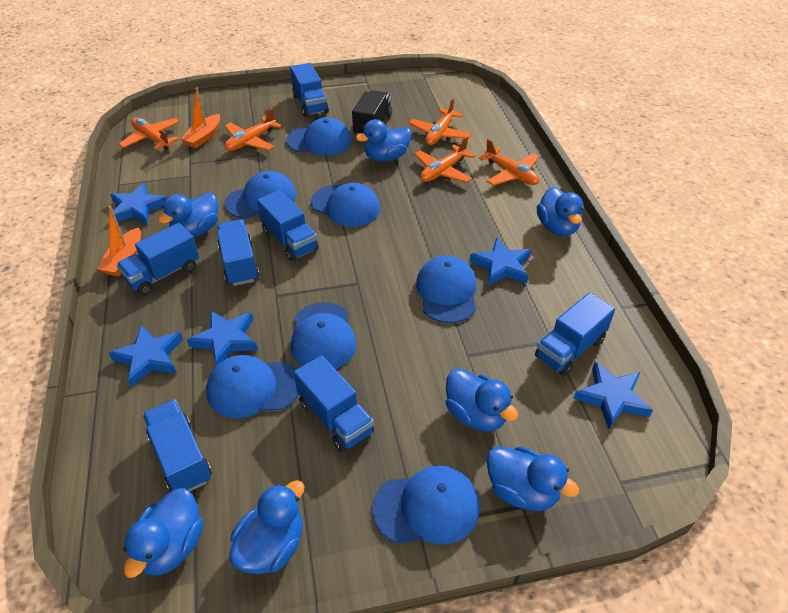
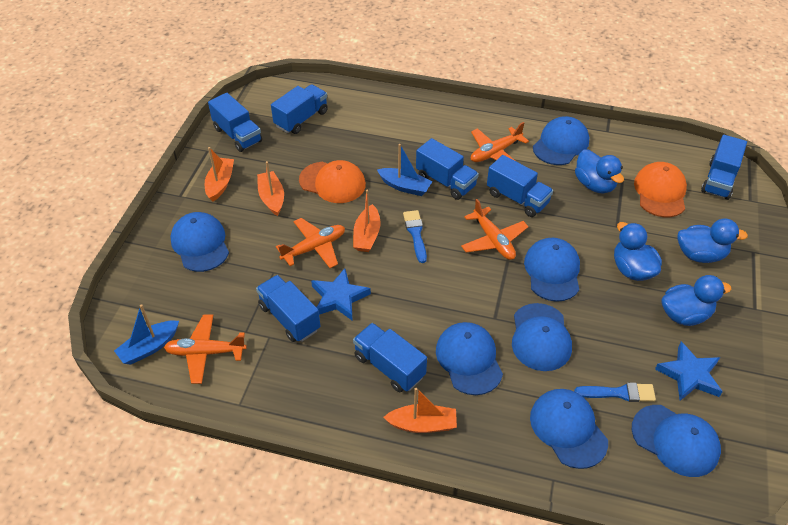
black truck: [352,90,392,135] = 1 -> none = 0
blue boat: none = 0 -> [114,304,179,365] [377,144,432,196] = 2
blue brush: none = 0 -> [403,210,427,263] [574,383,656,402] = 2
blue duck: [123,488,203,578] [158,193,218,237] [229,480,305,574] [356,119,411,162] [446,368,518,432] [487,447,579,511] [537,187,584,236] = 7 -> [575,149,624,193] [614,222,662,281] [662,275,732,326] [678,219,748,263] = 4
blue star: [109,325,183,387] [110,183,167,224] [187,310,258,366] [469,237,531,286] [573,362,653,429] = 5 -> [311,268,371,321] [655,342,723,401] = 2
orange boat: [98,205,141,276] [181,88,220,148] = 2 -> [205,147,234,202] [257,161,284,216] [353,190,381,252] [383,388,457,433] = 4
orange cap: none = 0 -> [299,160,366,203] [634,162,687,217] = 2
orange plane: [118,117,180,150] [224,108,282,151] [409,98,472,145] [414,137,475,183] [479,139,539,186] = 5 -> [164,314,247,384] [276,218,345,268] [461,199,529,260] [471,122,529,162] = 4

